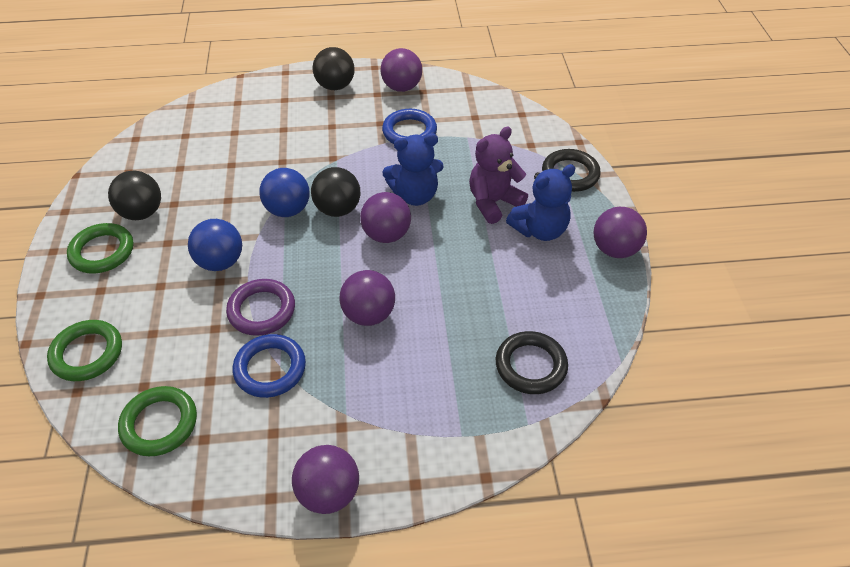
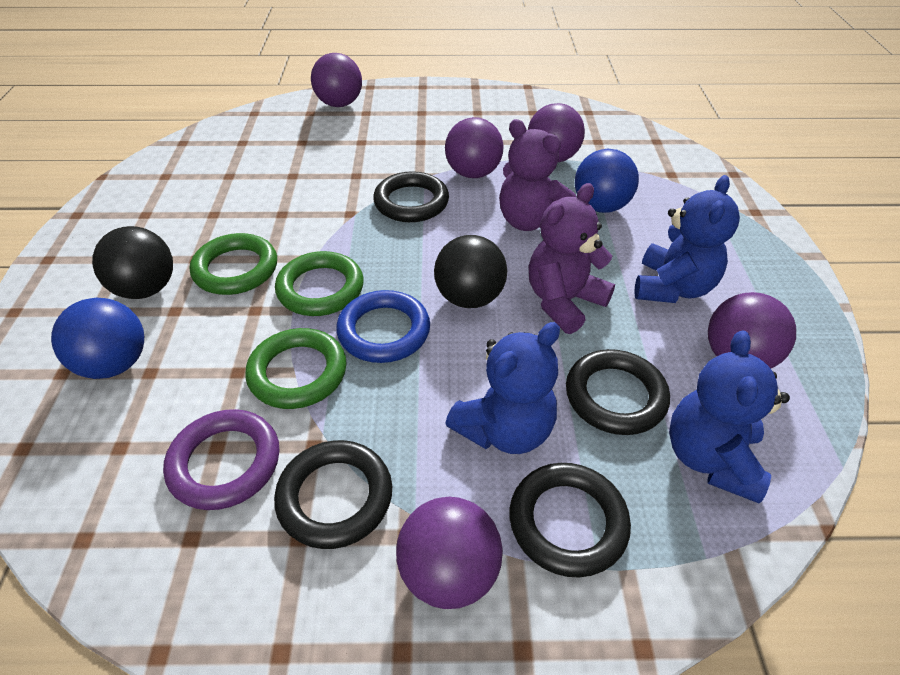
black ball: [108,170,161,220] [311,167,360,217] [313,47,355,90] = 3 -> [92,226,173,299] [434,235,507,308] = 2
black ring: [496,331,568,394] [542,149,601,192] = 2 -> [274,440,392,549] [373,171,449,222] [509,463,631,578] [566,349,670,435] = 4
blue ring: [232,334,306,398] [382,109,437,144] = 2 -> [336,290,430,363] = 1
blue teddy bear: [382,133,444,206] [506,164,575,241] = 2 -> [445,322,560,454] [634,175,740,303] [669,330,790,503] = 3
purple teddy bear: [469,127,528,224] = 1 -> [499,119,576,231] [529,183,615,334] = 2

